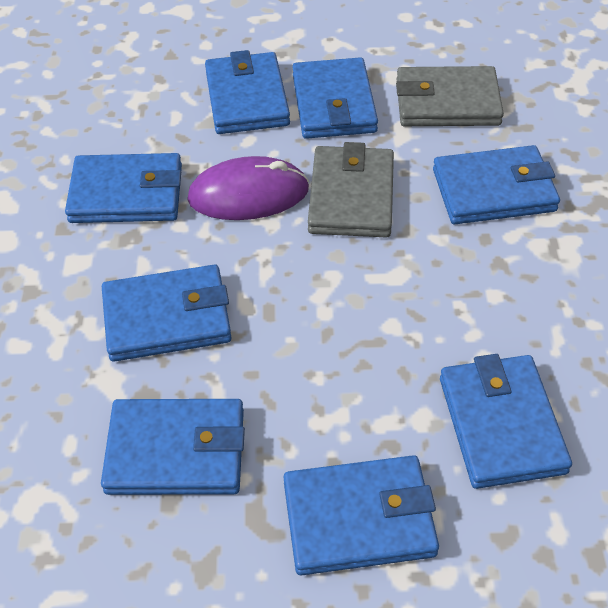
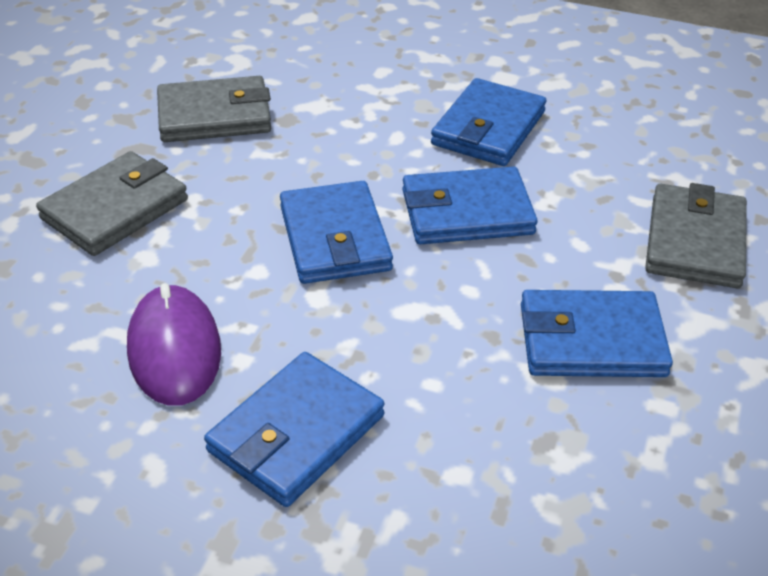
blue wallet: [65,153,182,223] [101,399,245,495] [102,265,232,362] [205,50,290,134] [283,455,439,576] [292,57,378,139] [433,145,560,224] [440,354,572,489] = 8 -> [204,352,385,507] [280,181,393,284] [402,167,538,244] [431,78,546,166] [521,290,673,377] = 5
grey wallet: [308,142,394,238] [396,66,504,126] = 2 -> [36,151,188,256] [157,76,271,142] [645,183,747,288] = 3

